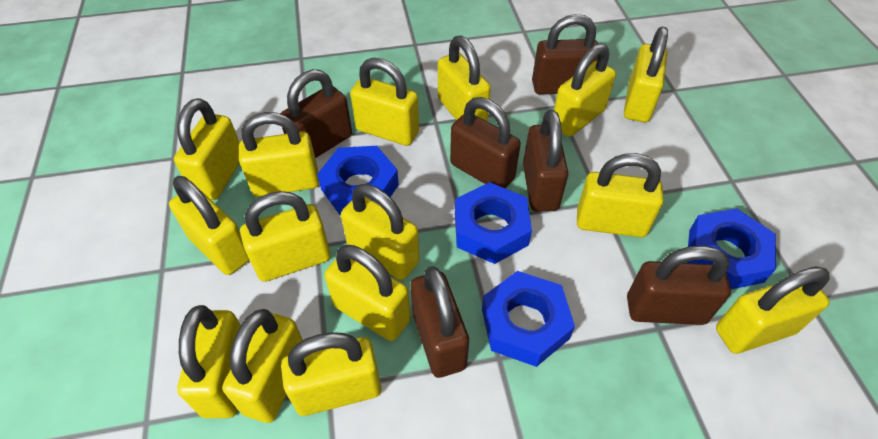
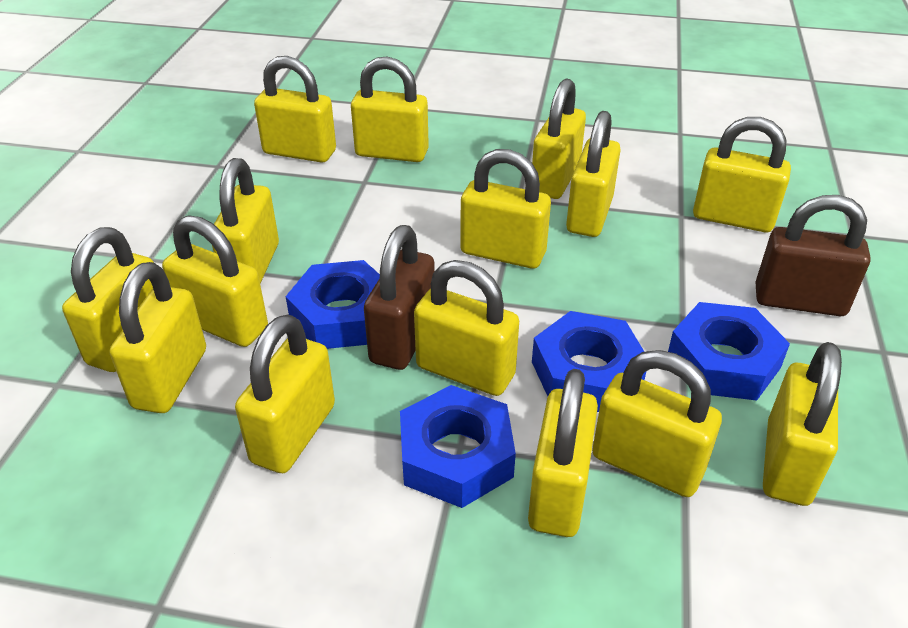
brown padlock: [280,69,352,158] [411,266,469,378] [450,97,521,188] [523,109,569,211] [532,14,598,95] [627,245,731,325] = 6 -> [364,225,435,370] [755,195,871,316] = 2

